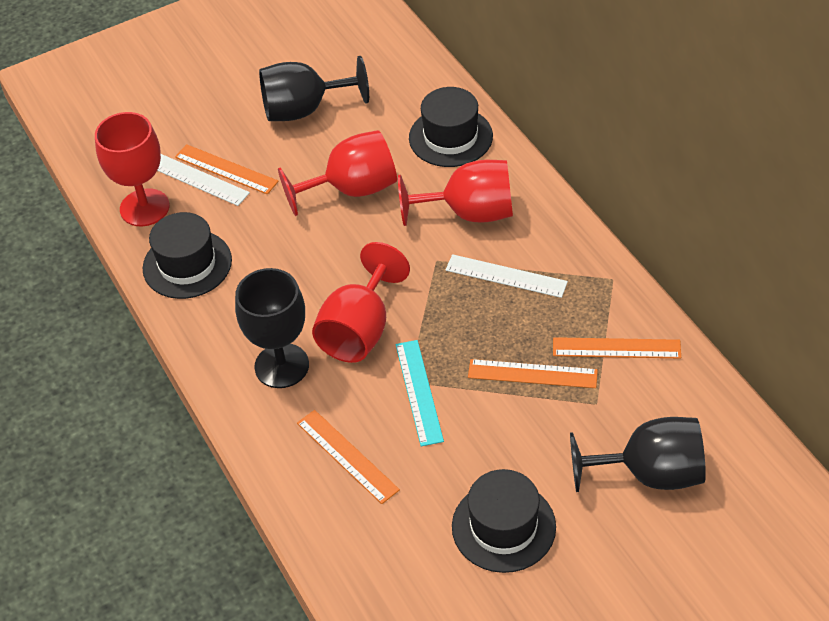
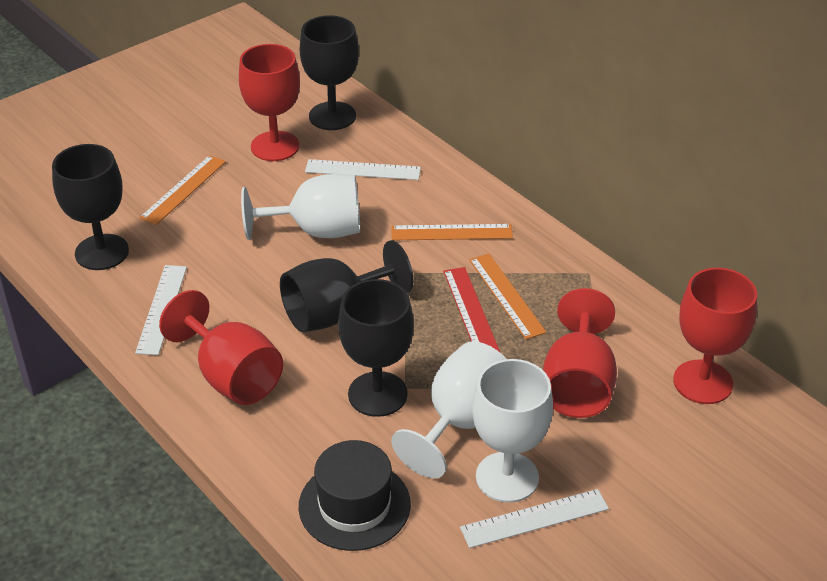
black goblet: [235,268,309,388] [259,56,369,121] [570,417,706,492] = 3 -> [52,144,129,270] [280,240,413,332] [300,15,359,130] [338,279,414,417] = 4
black hat: [143,212,232,299] [409,87,493,167] [452,469,556,573] = 3 -> [299,440,411,551] = 1
orange ruler: [175,144,279,194] [297,410,400,504] [468,359,598,388] [553,337,681,359] = 4 -> [139,155,226,225] [391,224,513,240] [469,254,546,339] = 3
red ruler: none = 0 -> [444,267,500,352] = 1
turquoise ruler: [396,340,444,446] = 1 -> none = 0
white goblet: none = 0 -> [241,174,360,240] [391,341,506,478] [472,359,553,503] = 3
white ruler: [157,154,250,206] [446,254,568,298] = 2 -> [135,265,187,355] [305,159,421,180] [460,489,609,548] = 3

